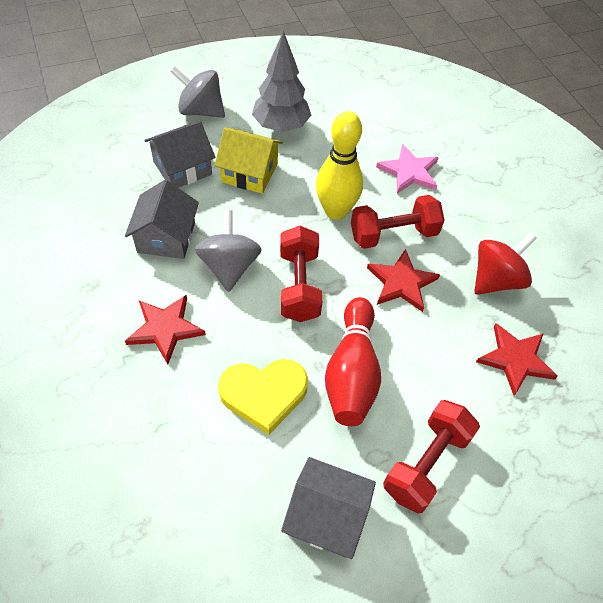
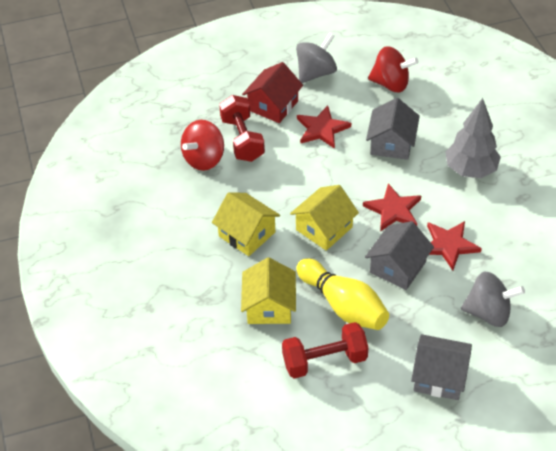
pink star: [376,144,439,194] = 1 -> none = 0
red bowling pin: [325,297,381,426] = 1 -> none = 0
red dumbbell: [280,226,322,322] [351,195,445,249] [383,400,480,514] = 3 -> [219,95,265,162] [282,322,368,379] = 2
red house: none = 0 -> [242,62,303,123] = 1
red spinning top: [474,232,537,295] = 1 -> [181,120,224,171] [368,46,418,92] = 2
yellow heart: [218,359,308,435] = 1 -> none = 0
yellow house: [215,127,283,194] = 1 -> [212,192,280,256] [241,257,296,324] [290,185,359,251] = 3

